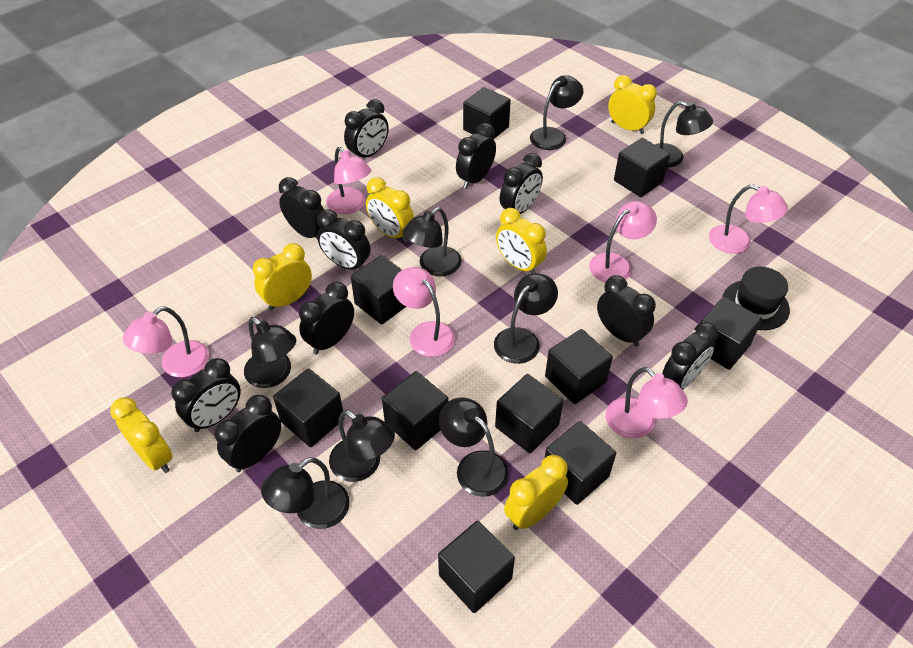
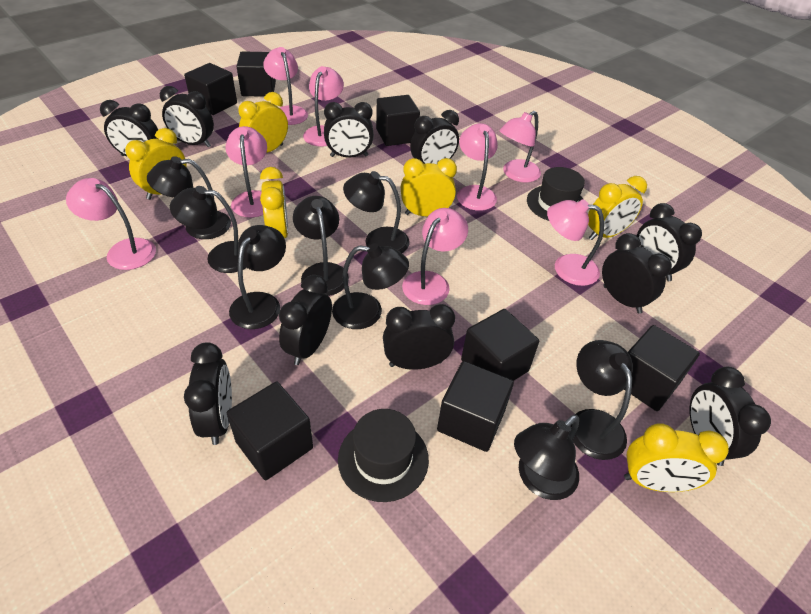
black cube: [273,368,345,447] [351,255,406,324] [382,371,449,450] [438,521,515,613] [463,87,511,139] [495,374,564,453] [545,329,613,404] [545,421,616,505] [614,138,670,197] [701,297,762,370] = 10 -> [184,63,237,115] [227,382,313,480] [236,51,276,97] [376,95,420,146] [437,361,514,452] [461,309,539,381] [624,325,700,411] = 7
black hat: [723,267,790,330] = 1 -> [338,409,429,502] [527,167,585,221] = 2
pink lamp: [123,306,209,377] [326,147,371,214] [393,267,455,357] [589,201,657,282] [606,367,688,439] [709,185,788,254] = 6 -> [66,178,156,270] [225,126,267,218] [263,47,308,125] [303,66,344,147] [402,208,468,305] [457,123,498,211] [500,111,541,182] [547,200,604,286] = 8

